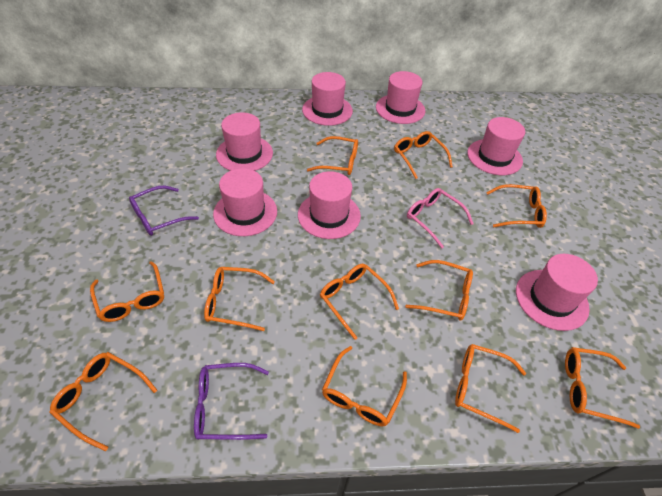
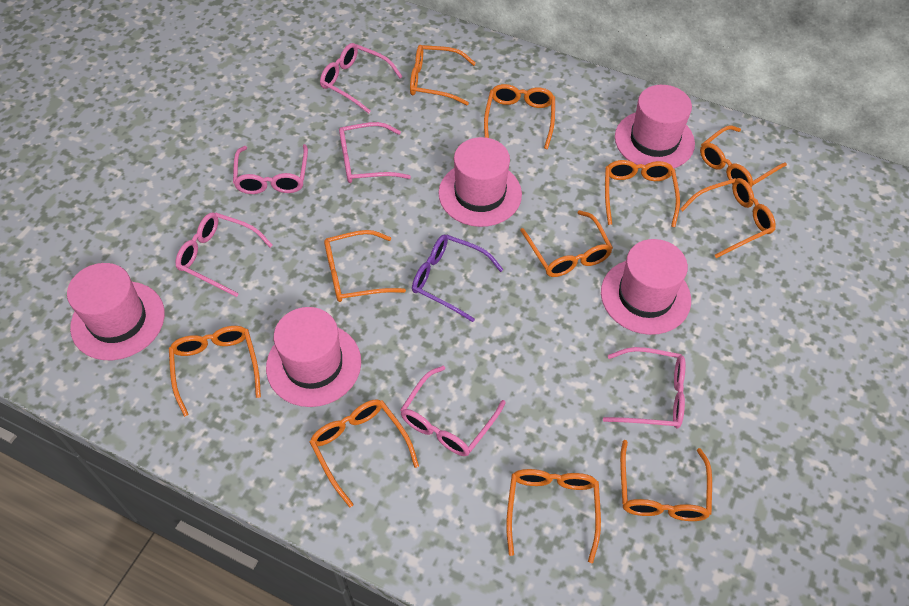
pink glasses: [407,188,474,248] = 1 -> [175,212,273,297] [233,144,308,194] [320,43,403,114] [339,122,411,183] [400,366,505,456] [603,347,686,429] = 6
pink hat: [213,168,277,236] [216,112,273,171] [298,171,361,239] [302,72,353,126] [376,71,425,124] [467,117,525,175] [516,254,598,331] = 7 -> [67,263,165,360] [266,307,361,407] [439,137,522,227] [601,239,691,335] [615,85,695,168] = 5
purple glasses: [129,186,199,236] [194,363,269,440] = 2 -> [412,234,504,322] = 1

